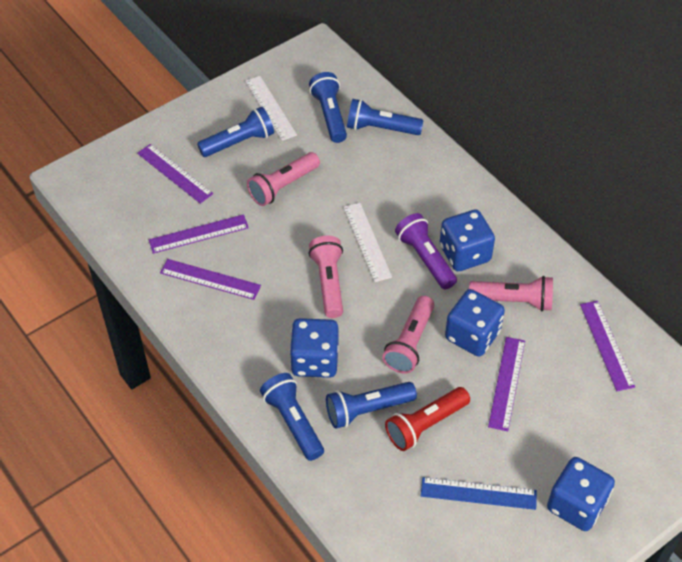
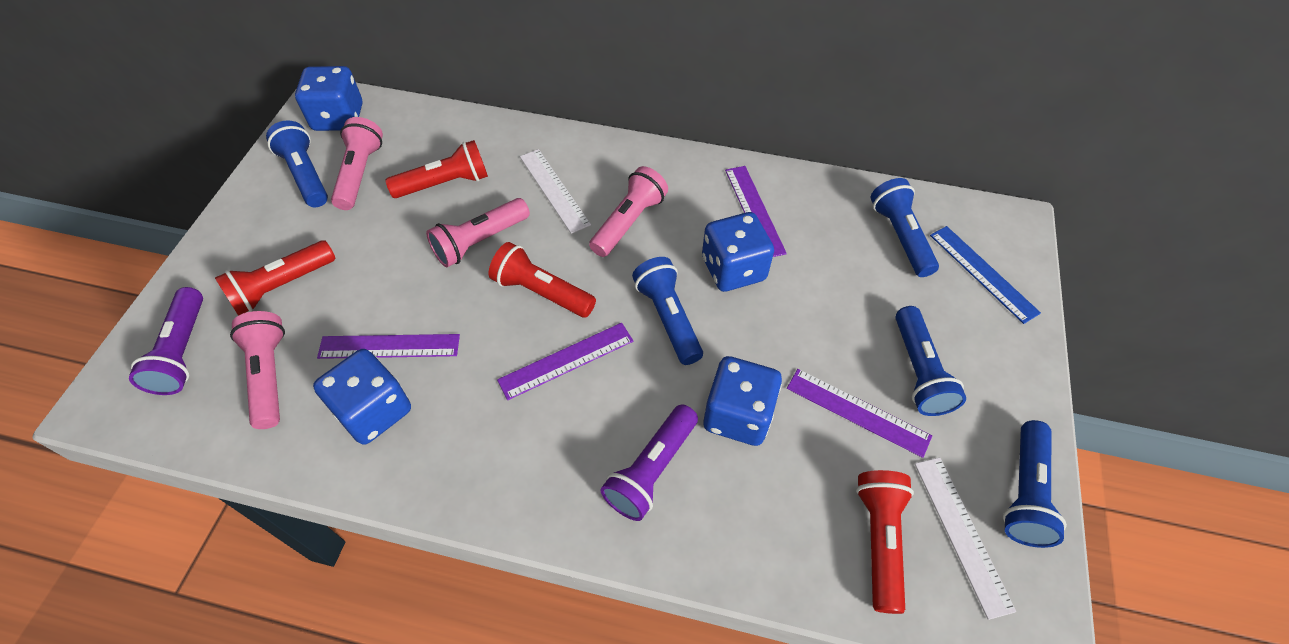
purple flashlight: [395,213,457,290] = 1 -> [129,287,203,395] [601,404,698,521] = 2
purple ruler: [137,144,213,204] [149,214,249,254] [160,259,261,300] [488,337,525,431] [580,301,635,391] = 5 -> [317,334,460,359] [497,323,633,400] [725,166,787,257] [787,369,932,458] = 4
red flashlight: [385,387,470,451] = 1 -> [215,240,335,316] [385,140,488,198] [488,242,596,318] [856,470,914,614] = 4

